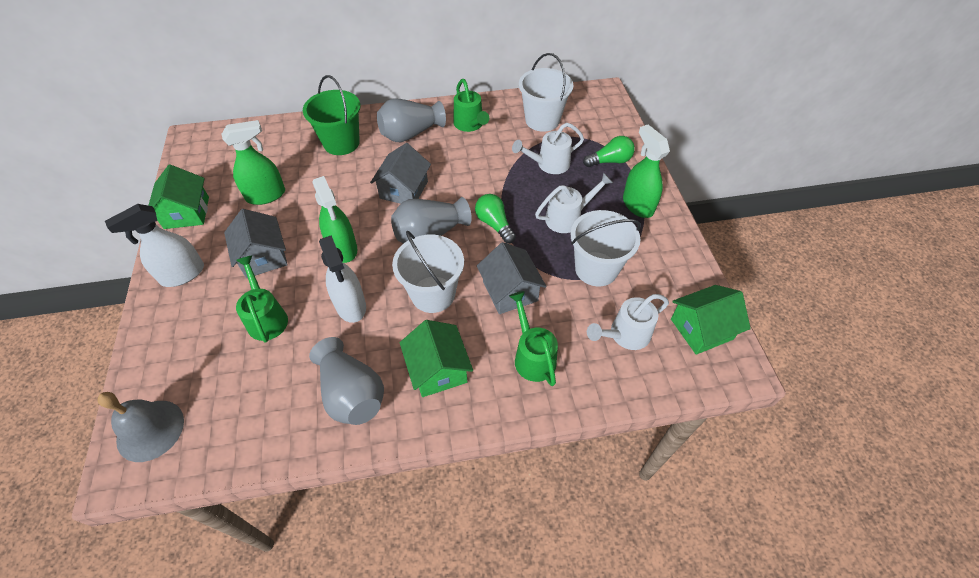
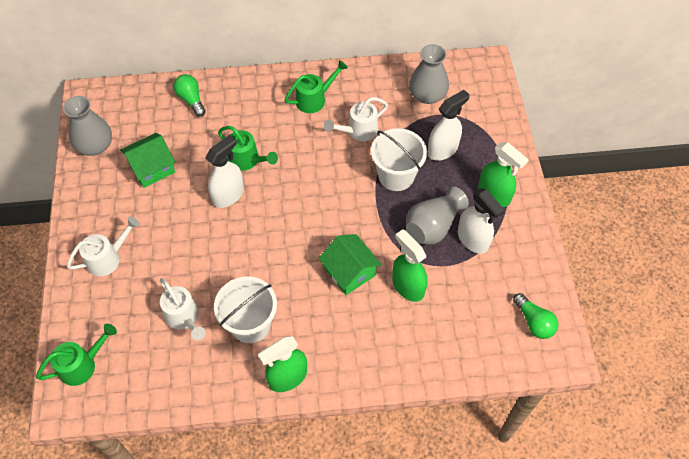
green bucket: [303,75,360,155] = 1 -> none = 0
green house: [148,164,209,229] [400,320,473,397] [671,285,751,355] = 3 -> [120,133,175,188] [318,234,382,295] = 2
grey bell: [97,392,184,462] = 1 -> none = 0
grey house: [224,209,288,278] [370,143,431,204] [477,242,547,314] = 3 -> none = 0
white bucket: [392,231,464,313] [519,53,574,132] [571,210,641,286] = 3 -> [214,277,277,343] [371,128,427,191] = 2
white spray bottle: [105,204,204,287] [319,236,366,323] = 2 -> [206,135,244,208] [428,90,470,161] [458,188,505,254] = 3

